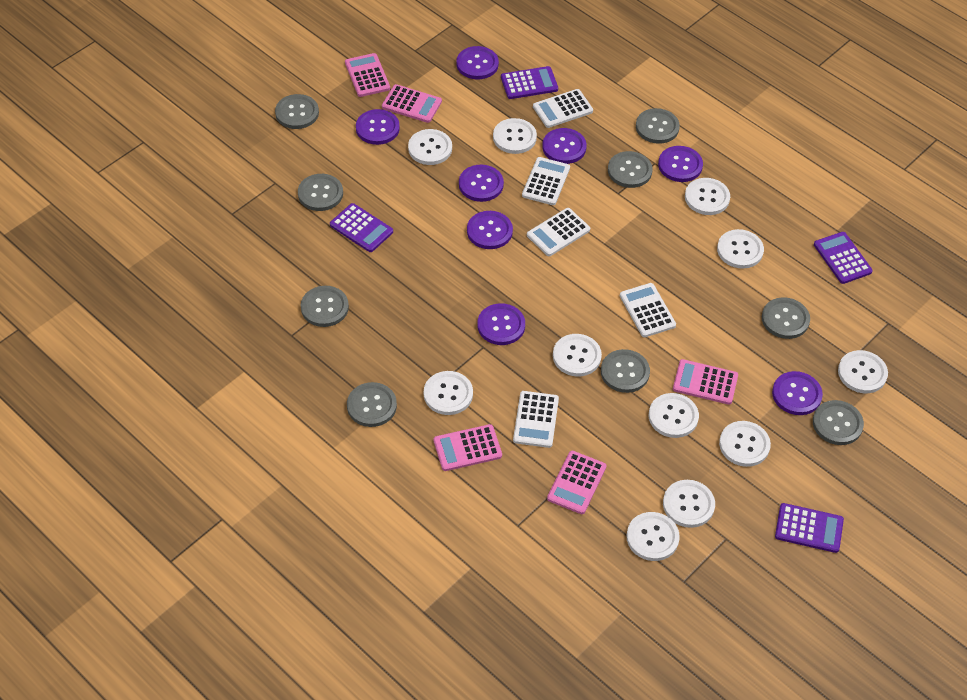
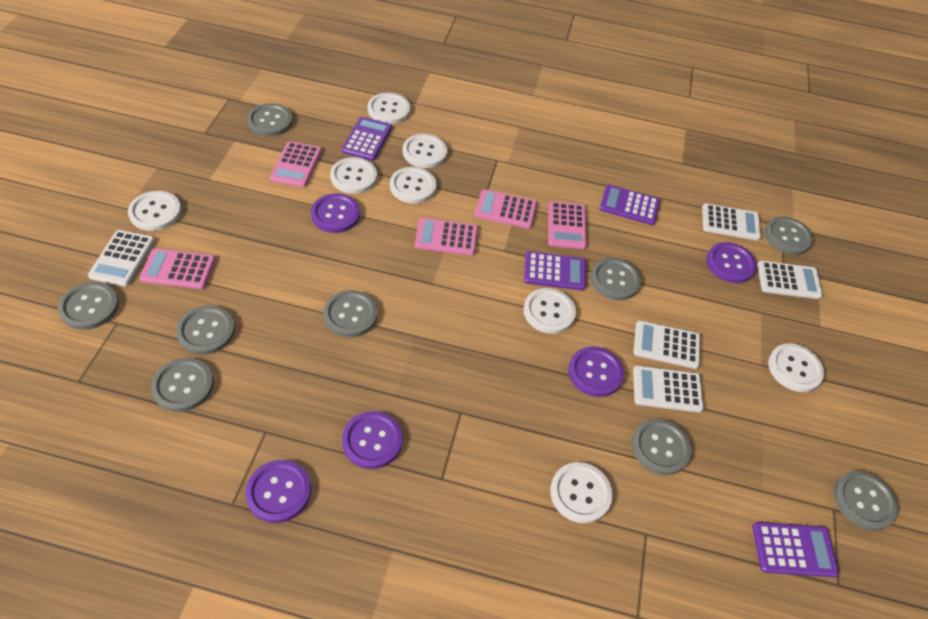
purple button: [356,109,400,145] [456,46,499,79] [459,165,504,202] [467,211,513,249] [477,303,525,345] [542,128,587,164] [658,146,703,182] [772,371,823,415] = 8 -> [245,460,311,523] [311,193,360,233] [342,411,403,469] [568,347,624,397] [706,242,757,283] = 5
white button: [408,129,452,165] [424,371,473,415] [493,118,537,154] [553,334,602,376] [626,512,680,561] [649,393,699,438] [663,480,715,528] [685,178,730,215] [717,229,764,269] [719,421,771,467] [838,350,888,393] = 11 -> [128,191,181,231] [330,157,377,194] [368,93,410,124] [390,167,437,204] [403,134,447,168] [523,288,576,334] [550,462,613,524] [768,343,824,392] = 8

